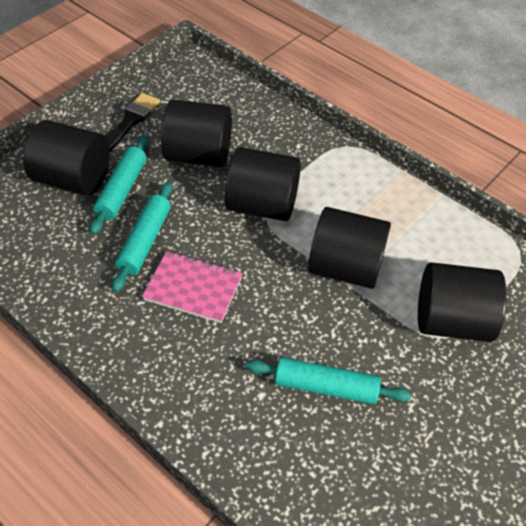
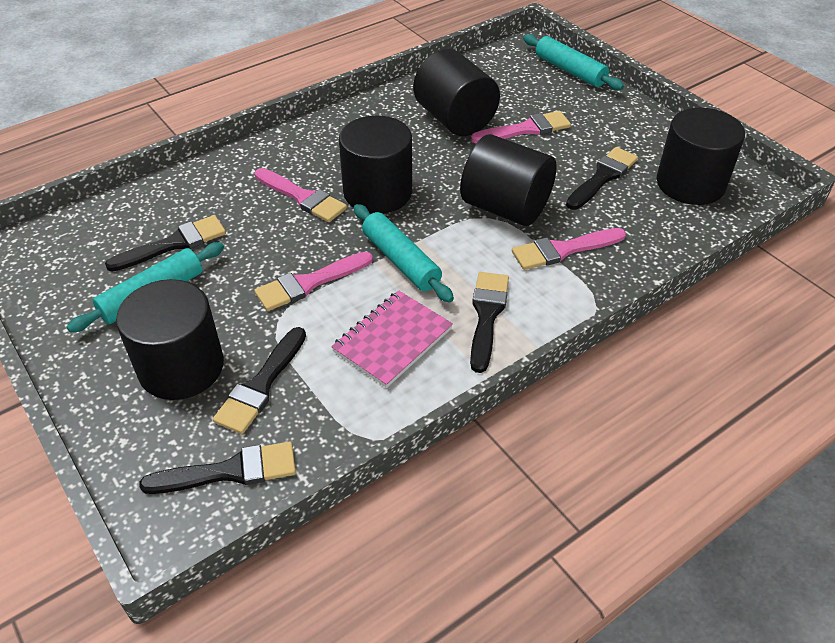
black brush: [106,93,160,151] = 1 -> [105,215,226,272] [139,442,296,494] [213,327,306,434] [470,272,509,373] [566,147,638,210] = 5
pink brush: none = 0 -> [254,252,373,311] [255,168,347,222] [471,111,571,143] [512,228,626,270] = 4

